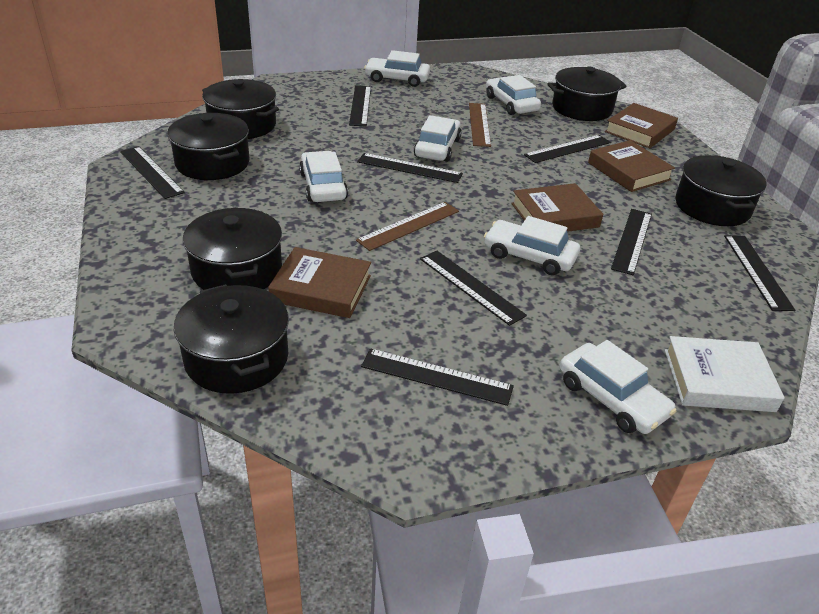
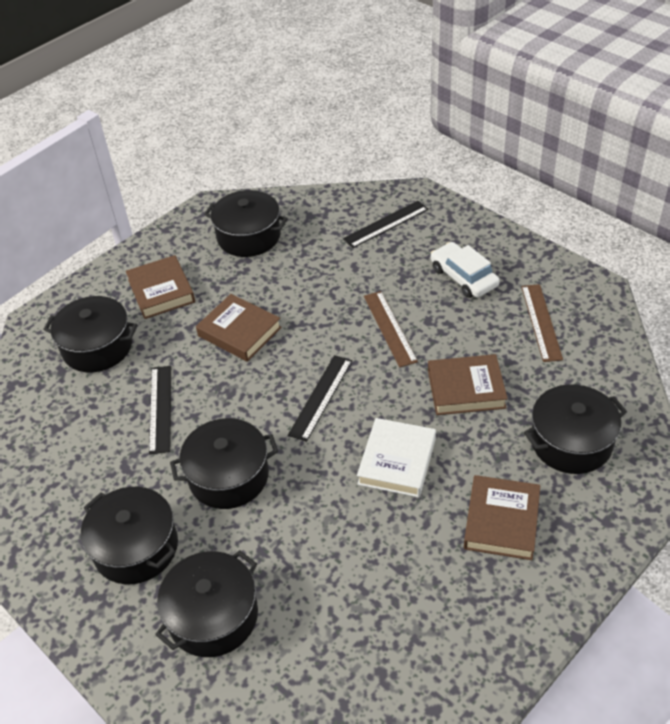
black ruler: [120,146,185,199] [349,85,371,126] [357,153,463,183] [361,348,514,406] [420,251,527,326] [524,135,611,163] [611,209,652,275] [724,235,795,311] = 8 -> [149,366,171,454] [288,355,352,442] [343,201,429,248] = 3
white car: [299,151,348,202] [364,50,430,87] [414,115,461,162] [484,216,580,275] [486,75,541,115] [560,340,676,434] = 6 -> [431,242,500,298] = 1

